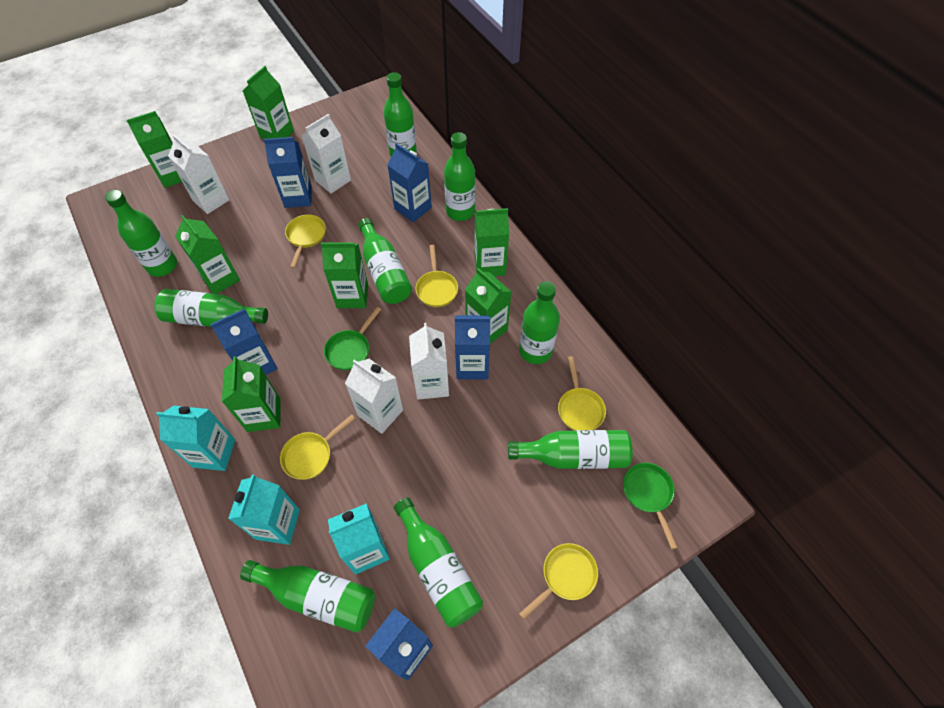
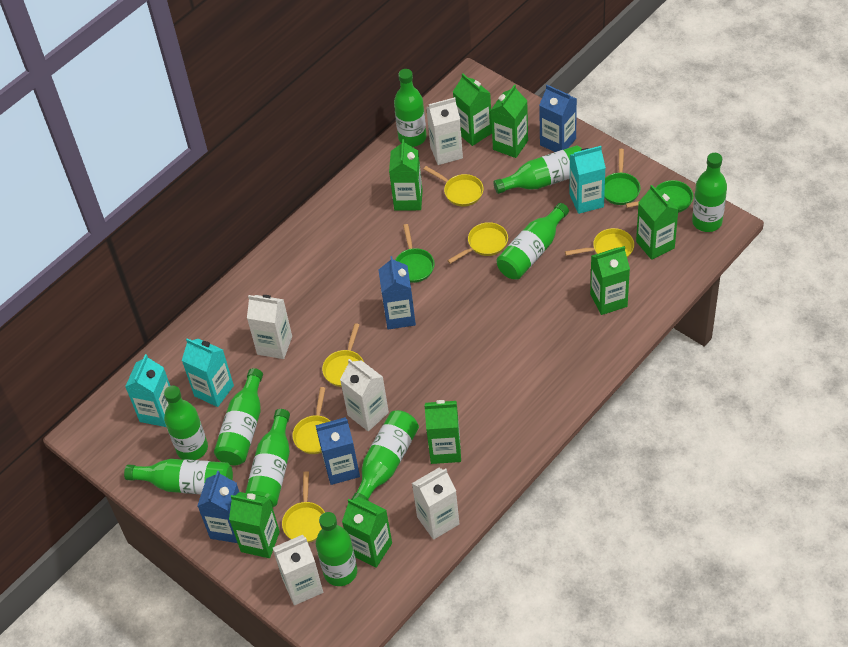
blue carton: [210,309,278,375] [264,137,312,208] [365,608,433,680] [388,143,432,222] [455,315,490,379] = 5 -> [197,471,239,543] [315,417,360,485] [378,256,416,329] [539,85,577,152] = 4
green bottle: [105,190,177,277] [154,289,268,327] [240,560,375,633] [358,218,412,304] [383,72,417,156] [394,498,483,628] [444,132,475,221] [508,430,633,469] [519,281,560,364] = 9 -> [124,459,233,494] [164,386,208,460] [214,368,263,465] [245,409,290,508] [316,512,357,586] [351,410,419,501] [394,69,426,147] [493,145,582,194] [497,203,569,280] [692,153,727,232] = 10
green carton: [126,111,182,188] [175,215,240,294] [222,356,281,432] [243,66,294,139] [321,242,368,308] [465,268,511,344] [474,208,509,276] = 7 -> [229,492,280,558] [342,497,392,568] [389,139,423,211] [424,400,461,464] [453,73,492,146] [491,84,528,158] [590,246,630,315] [636,185,679,260] = 8
green pan: [324,307,381,370] [623,463,678,549] = 2 -> [395,224,435,283] [604,149,641,205] [626,180,693,213] = 3
white carton: [168,134,229,214] [301,114,351,194] [345,359,403,434] [409,323,449,400] = 4 -> [247,295,292,359] [273,535,323,605] [340,359,389,431] [412,468,460,540] [426,97,463,165] = 5
yellow pan: [280,414,356,480] [285,215,326,268] [416,245,458,307] [519,543,598,620] [558,356,606,431] = 5 -> [282,471,325,543] [292,387,330,454] [322,323,364,387] [424,166,483,207] [447,222,508,264] [565,228,634,258] = 6

